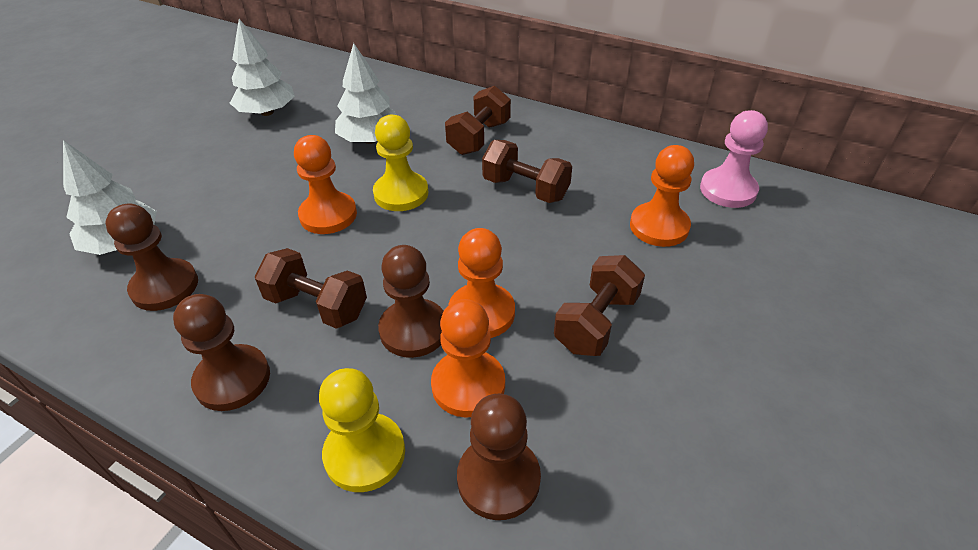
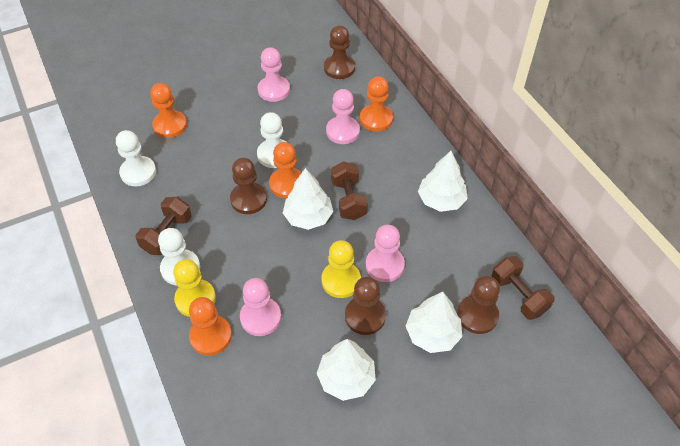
brown dumbbell: [255,248,367,329] [445,86,511,155] [482,140,572,203] [554,255,645,356] = 4 -> [135,197,192,255] [331,161,368,220] [491,256,554,320] = 3
pink pawn: [700,110,768,208] = 1 -> [240,278,281,336] [258,47,290,102] [326,89,360,144] [366,225,405,282] = 4
white pawn: none = 0 -> [116,130,156,186] [158,228,200,285] [257,112,286,168] = 3
white tree: [63,140,157,255] [230,19,295,116] [335,43,397,144] = 3 -> [283,168,333,230] [317,339,376,401] [406,292,462,353] [418,151,468,212] = 4

